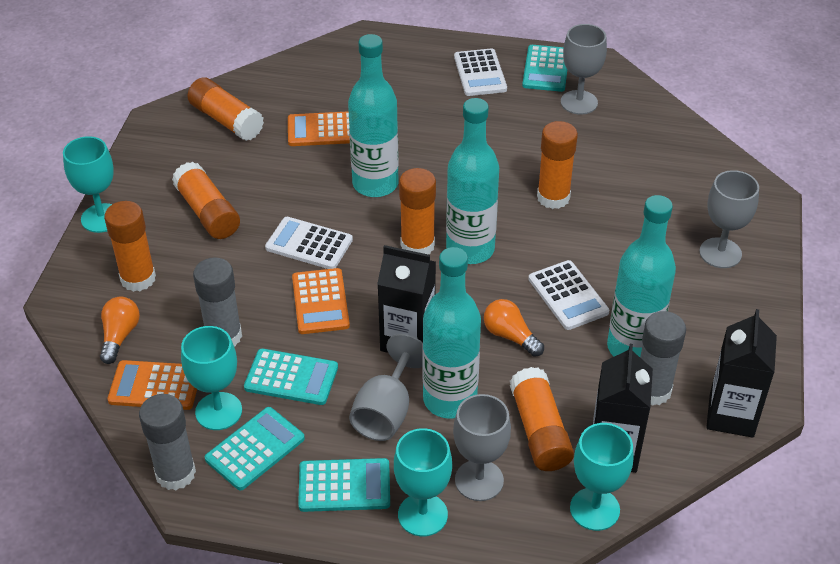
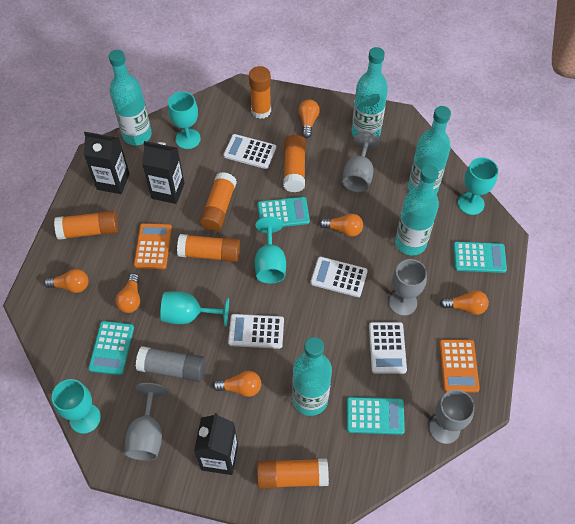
grey glue stick: [139,394,196,490] [193,257,242,347] [640,311,686,406] = 3 -> [136,346,206,382] = 1
orange calculator: [107,360,197,410] [288,111,350,146] [292,268,350,334] = 3 -> [134,223,172,269] [439,339,480,392] = 2
orange light bulb: [100,297,140,364] [484,299,544,357] = 2 -> [44,269,88,293] [115,273,140,313] [212,371,261,397] [299,100,320,138] [319,214,363,237] [440,290,489,315] = 6
turquoise bottle: [348,34,399,197] [423,247,481,419] [446,98,499,264] [607,195,676,357] = 4 -> [109,50,152,146] [292,337,332,416] [352,47,388,138] [395,165,439,256] [408,106,451,194] = 5
turquoise goblet: [63,136,114,233] [181,326,242,430] [394,428,452,536] [570,423,634,531] = 4 -> [52,379,101,434] [160,291,229,327] [168,91,201,149] [255,216,286,283] [458,157,498,215] = 5
white calculator: [265,217,353,269] [454,48,507,96] [528,260,609,330] = 3 -> [223,134,276,169] [228,314,284,349] [310,257,368,297] [369,322,407,374] = 4

